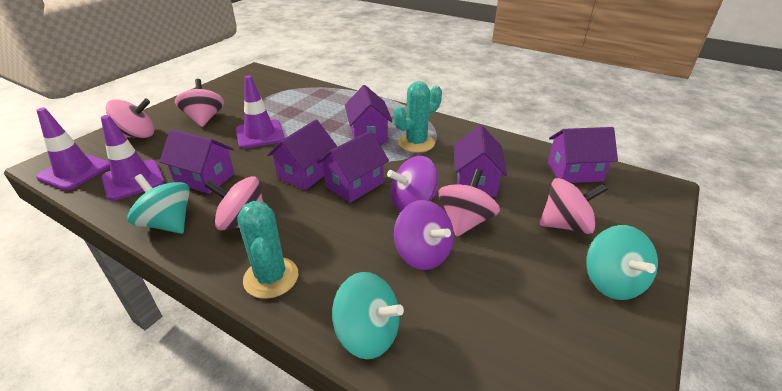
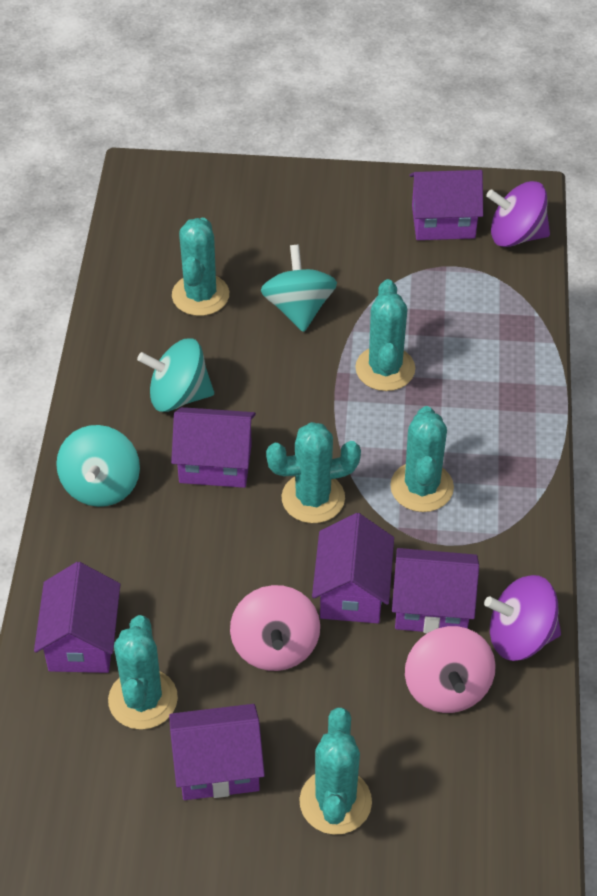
pink spinning top: [106,98,154,138] [175,79,224,127] [204,176,263,231] [438,168,500,237] [539,178,608,234] = 5 -> [230,585,320,671] [405,626,496,713] = 2
purple traffic cone: [36,108,110,191] [101,115,165,201] [236,75,285,149] = 3 -> none = 0
turquoise cactus: [237,201,298,299] [394,81,442,153] = 2 -> [108,615,178,730] [172,218,229,316] [266,422,361,523] [299,708,372,835] [355,279,415,391] [390,406,454,512] = 6

